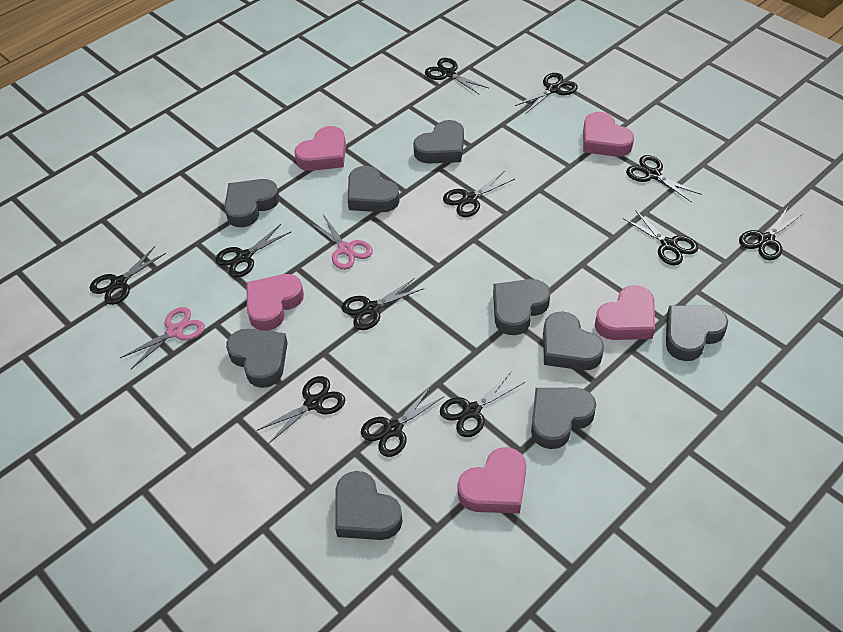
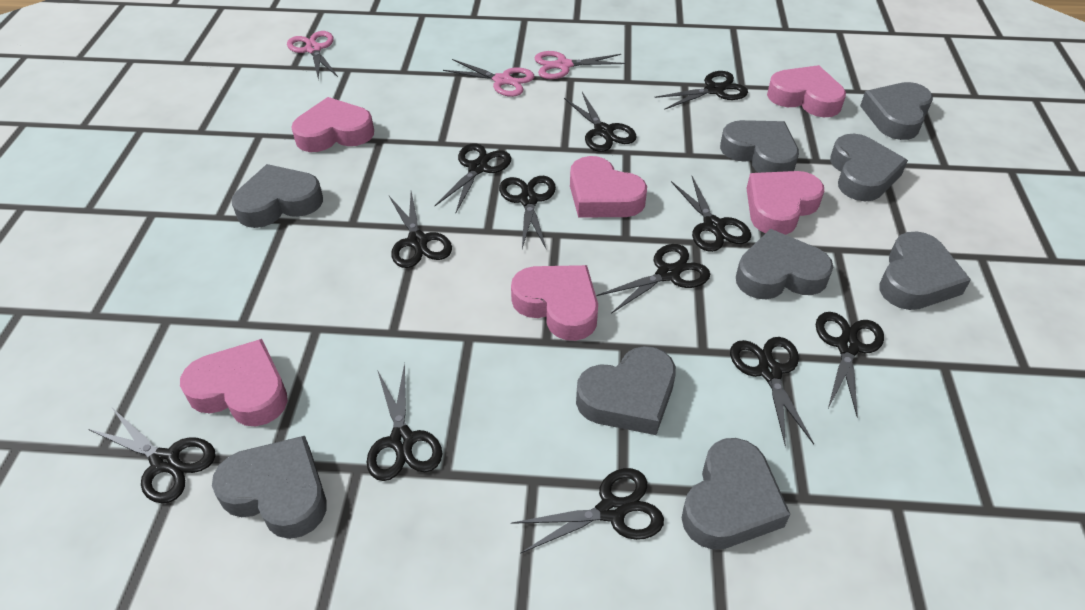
pink heart: [246,274,304,331] [294,126,346,171] [458,447,527,514] [583,112,634,157] [595,285,655,340] = 5 -> [180,339,288,426] [291,97,374,152] [511,265,598,341] [570,156,647,218] [746,171,824,235] [767,65,846,117] = 6
pink scissors: [120,307,205,369] [309,214,373,270] = 2 -> [287,31,338,81] [443,59,534,97] [535,51,625,79] = 3

